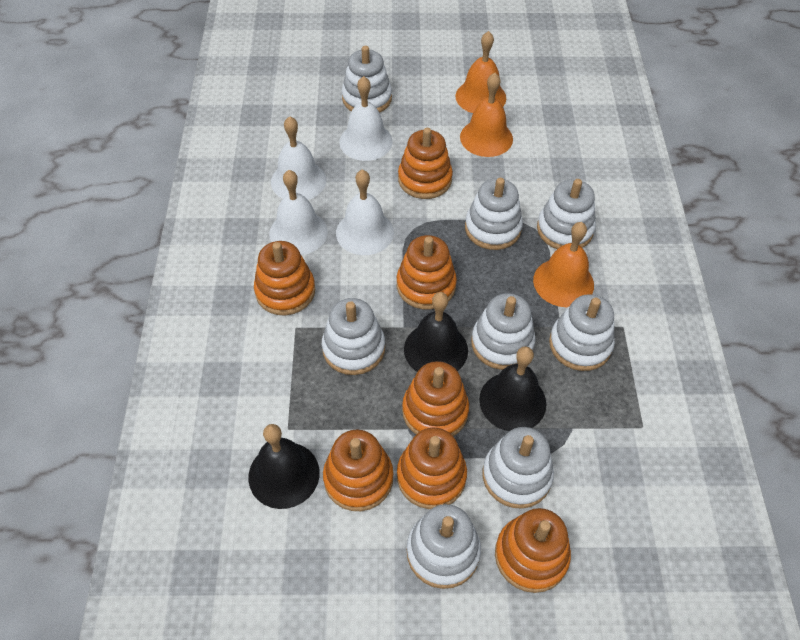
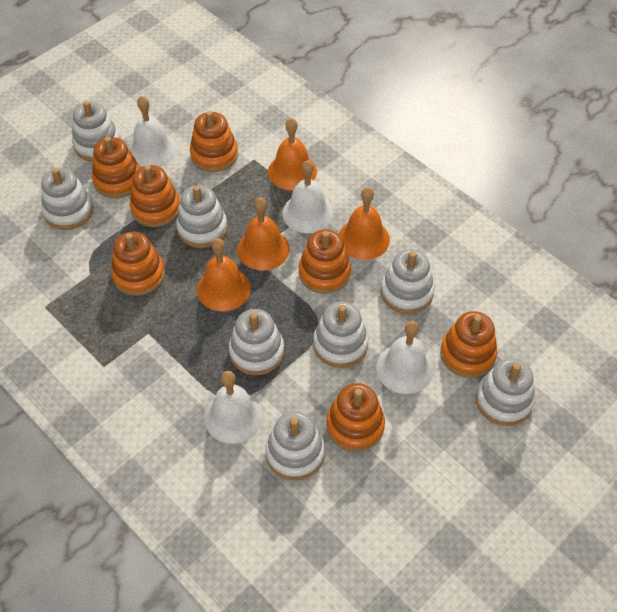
black bell: [248,424,320,509] [404,292,468,372] [479,346,546,431] = 3 -> none = 0
orange bell: [455,31,506,113] [460,73,513,157] [533,222,594,307] = 3 -> [197,238,251,312] [237,197,290,271] [268,118,317,190] [339,187,390,260] = 4

